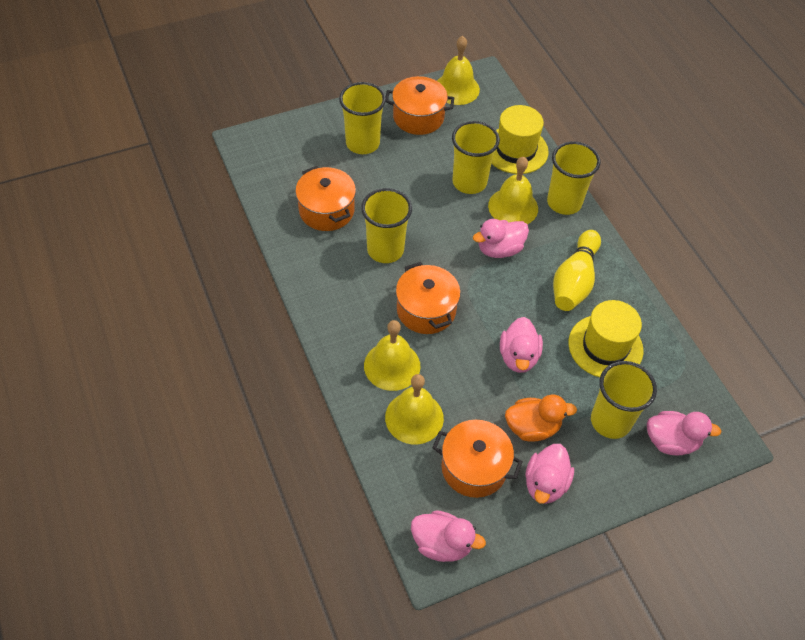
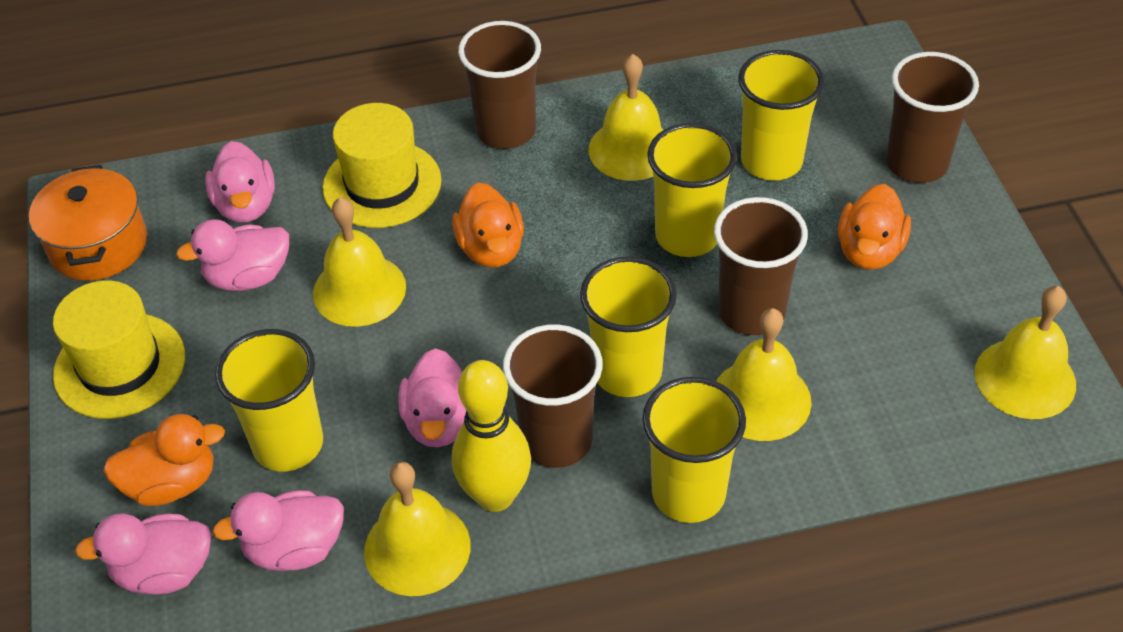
brown cup: none = 0 -> [458,21,541,149] [503,324,603,468] [714,197,808,335] [886,52,979,183] = 4
orange duck: [505,394,577,442] = 1 -> [103,414,225,506] [452,183,524,267] [838,184,911,269] = 3
orange pot: [295,166,356,231] [386,76,454,135] [396,262,461,334] [432,420,523,498] = 4 -> [29,165,147,281] = 1
yellow bell: [364,320,421,391] [385,374,444,444] [437,36,480,105] [488,157,538,224] = 4 -> [313,197,406,327] [364,462,471,596] [588,54,664,181] [716,308,812,441] [975,286,1076,419] = 5

